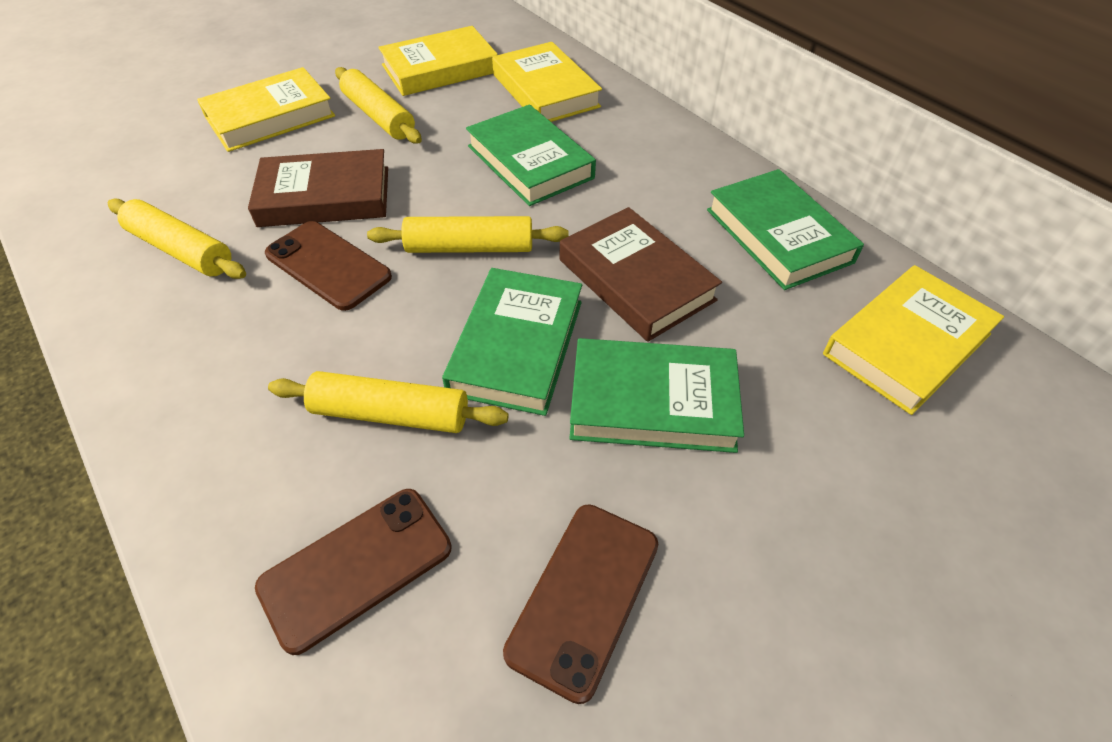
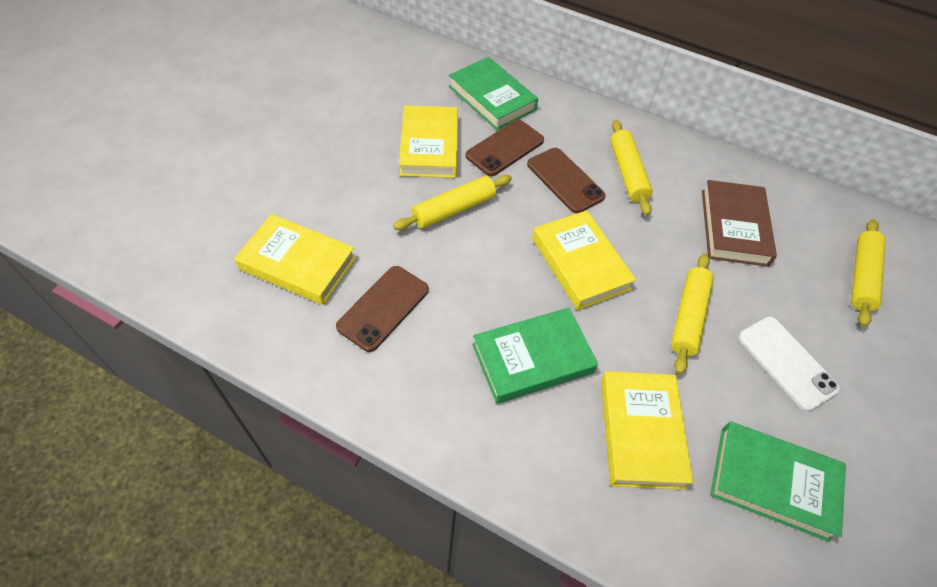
brown book: [248,149,388,227] [560,207,722,342] = 2 -> [702,180,777,267] = 1
green book: [442,268,582,416] [466,104,596,206] [569,338,744,453] [707,169,864,290] = 4 -> [449,57,538,130] [472,308,598,404] [710,421,846,542] = 3
white phone: none = 0 -> [738,317,840,411] = 1

